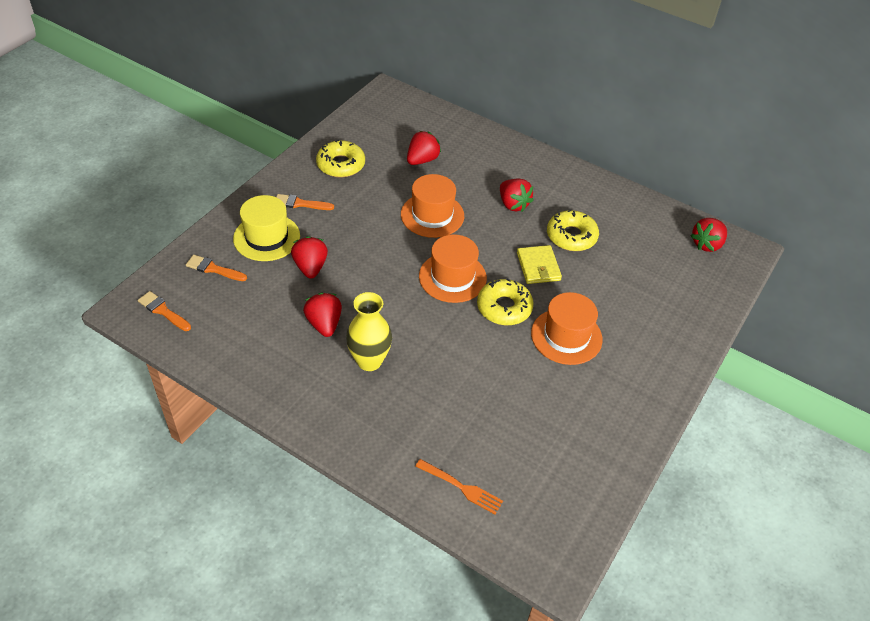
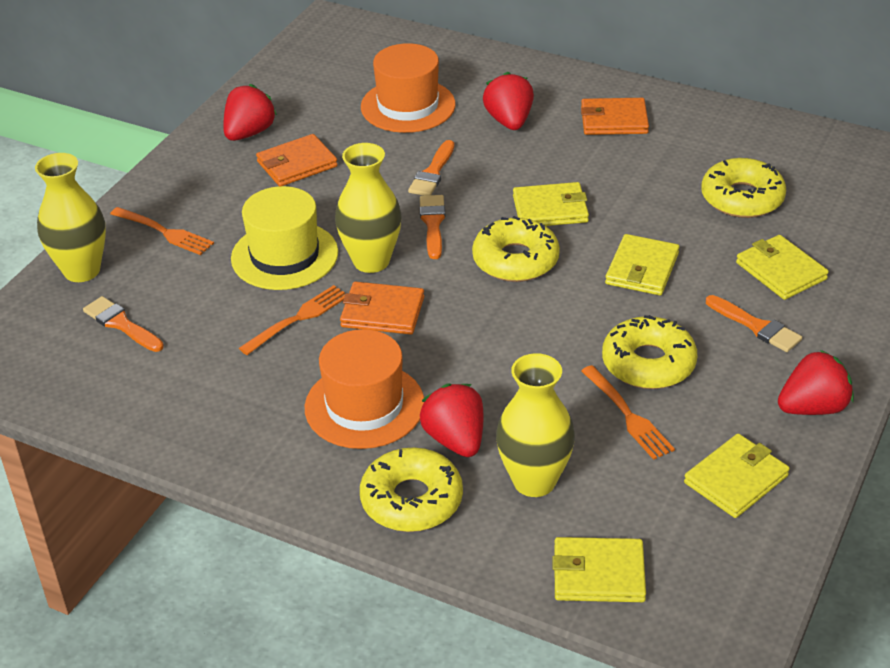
orange brush: [138,291,191,331] [186,255,247,281] [277,194,334,210] = 3 -> [83,296,164,352] [408,140,454,196] [420,195,445,259] [706,295,802,352] = 4
orange fork: [415,459,503,514] = 1 -> [110,207,214,255] [239,285,345,355] [581,365,675,460] = 3
orange hat: [401,174,464,238] [419,234,487,303] [531,292,603,365] = 3 -> [305,329,424,449] [361,43,455,133] = 2
orange wallet: none = 0 -> [256,134,338,186] [340,281,424,335] [581,98,649,135] = 3
red strawberry: [291,236,328,279] [303,293,342,337] [407,131,441,165] [500,179,534,212] [690,218,727,252] = 5 -> [223,84,277,141] [420,383,483,457] [483,72,534,130] [778,350,854,415] = 4
yellow donut: [316,140,365,178] [477,278,534,325] [547,209,599,251] = 3 -> [360,447,463,532] [472,216,560,282] [602,315,697,389] [701,158,786,218] = 4
yellow vase: [346,292,392,371] = 1 -> [35,153,106,282] [335,143,401,273] [496,353,575,497] = 3
yellow wallet: [517,245,562,284] = 1 -> [513,182,589,226] [552,537,646,602] [605,234,679,295] [684,434,790,518] [736,235,829,300] = 5

